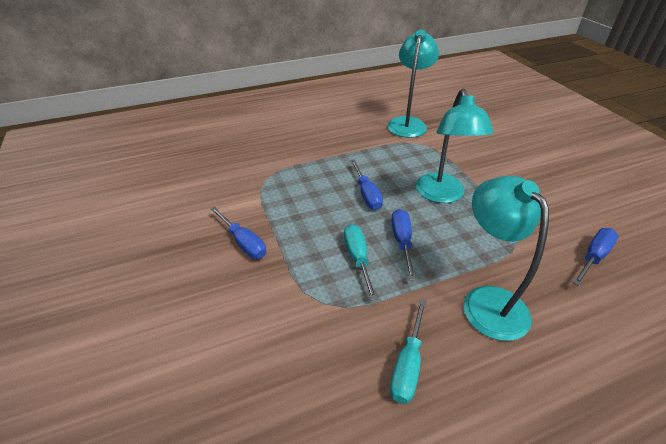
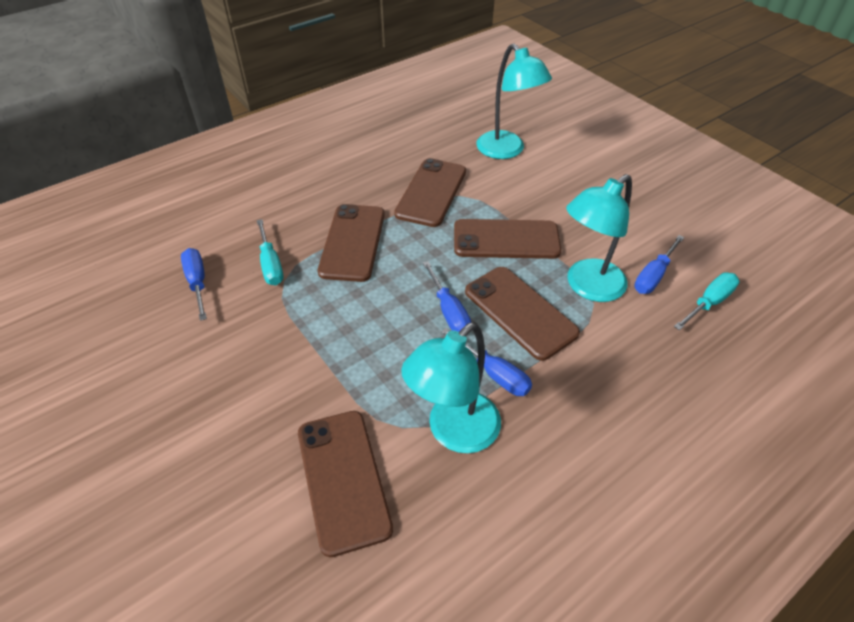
brown phone: none = 0 -> [298,411,393,557] [318,204,385,282] [394,158,466,227] [454,219,561,259] [465,267,580,361] = 5

